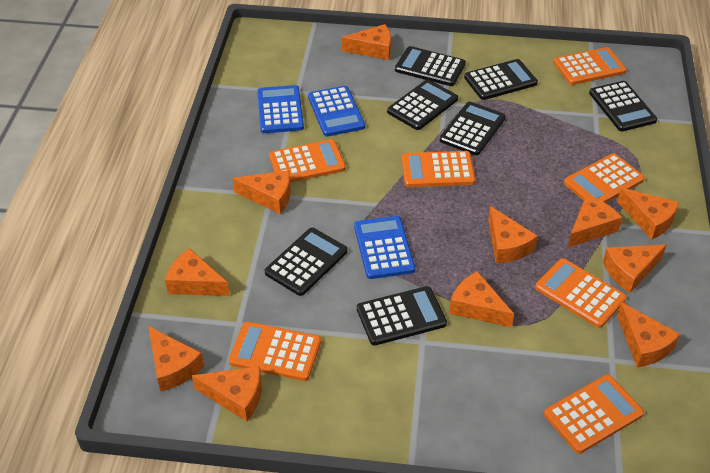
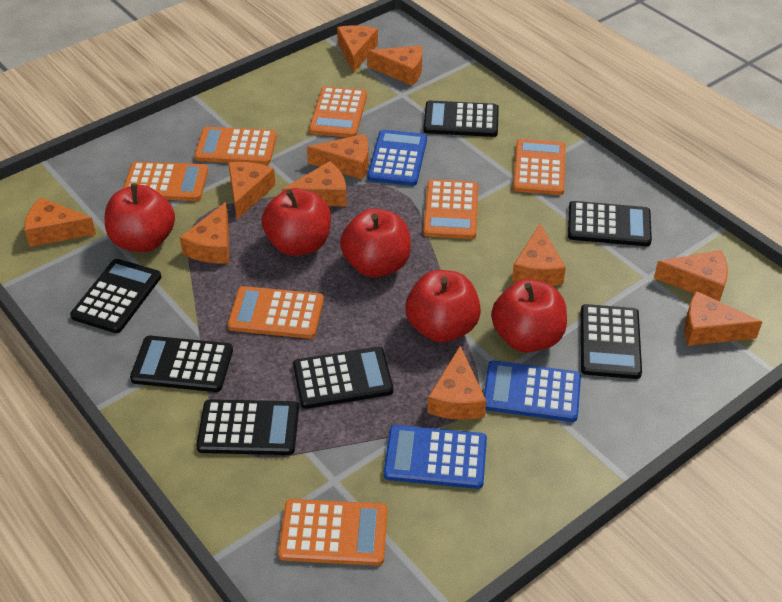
red apple: none = 0 -> [105,183,175,252] [262,188,331,256] [340,208,411,278] [405,270,481,343] [491,279,567,352] = 5

